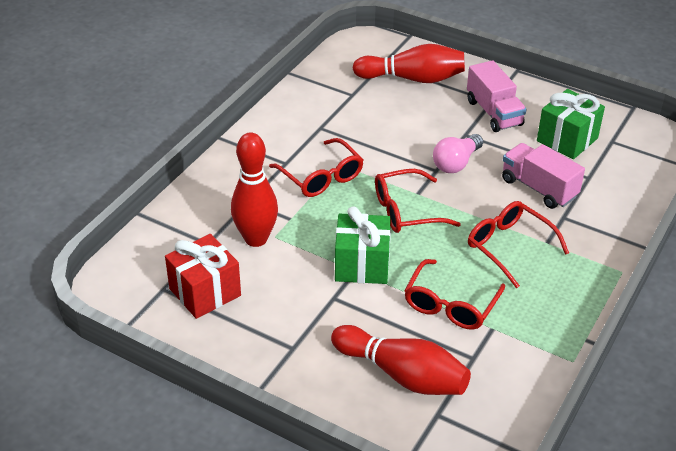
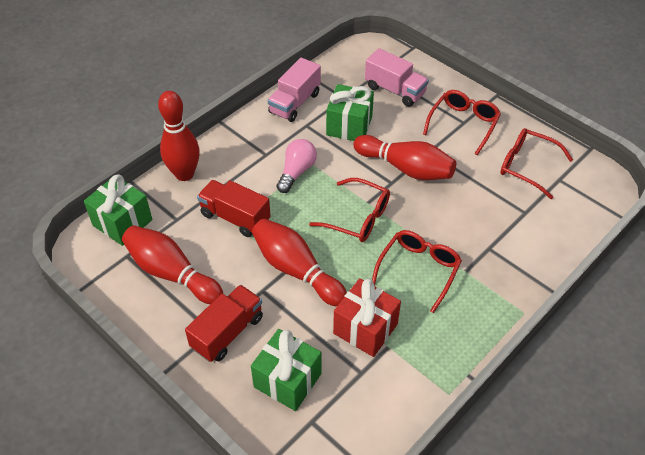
green gift: [335,206,391,284] [537,89,605,159] = 2 -> [84,174,152,246] [251,329,322,411] [326,84,374,141] = 3
red bowling pin: [231,133,278,247] [331,325,471,395] [353,44,465,83] = 3 -> [122,225,223,304] [158,91,200,181] [252,218,347,306] [353,135,456,180] = 4
red truck: none = 0 -> [185,285,263,362] [197,180,271,237] = 2

